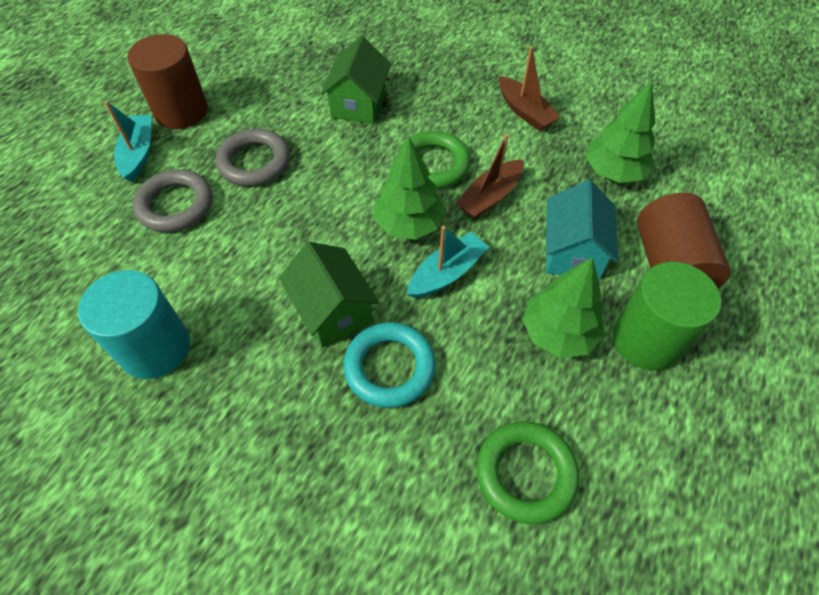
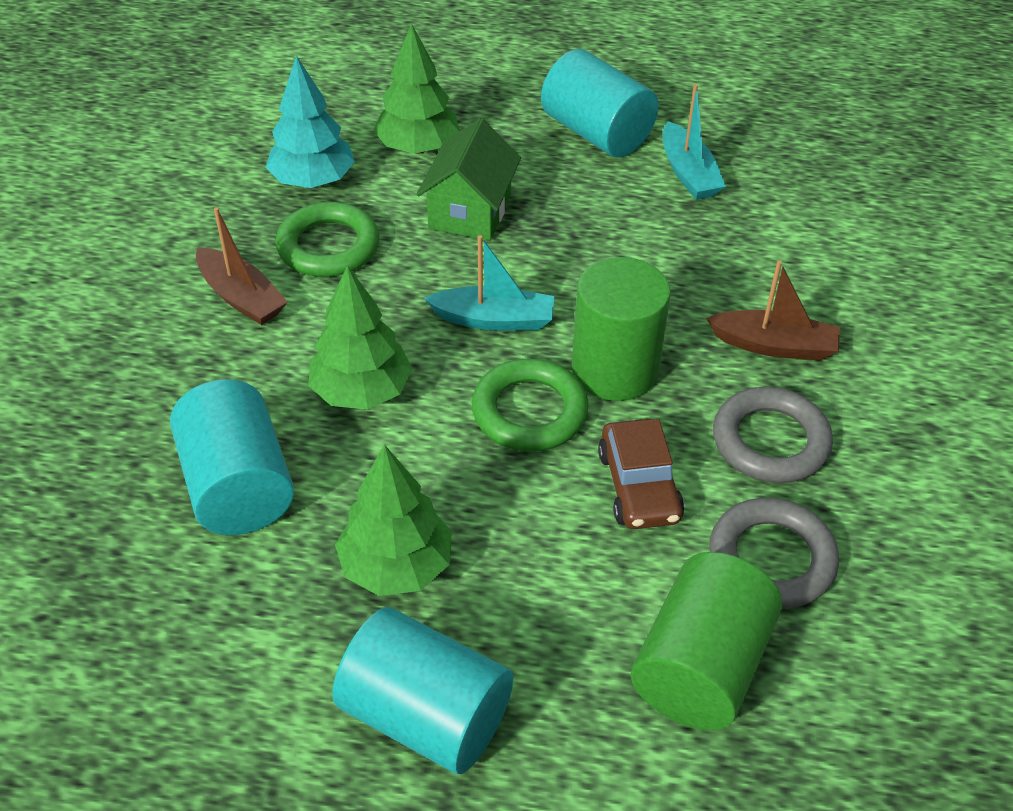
brown car: none = 0 -> [598,419,684,529] = 1
brown cylinder: [127,34,208,129] [637,193,730,288] = 2 -> none = 0
green cylinder: [613,262,721,371] = 1 -> [572,257,671,401] [631,552,782,730] = 2
green house: [279,242,379,347] [321,36,391,124] = 2 -> [416,118,521,241] = 1
turquoise cylinder: [78,270,190,379] = 1 -> [170,379,294,535] [332,607,513,774] [541,49,659,157] = 3
turquoise house: [546,180,619,279] = 1 -> none = 0
turquoise ring: [344,322,436,408] = 1 -> none = 0
turquoise tree: none = 0 -> [266,56,355,188] = 1

